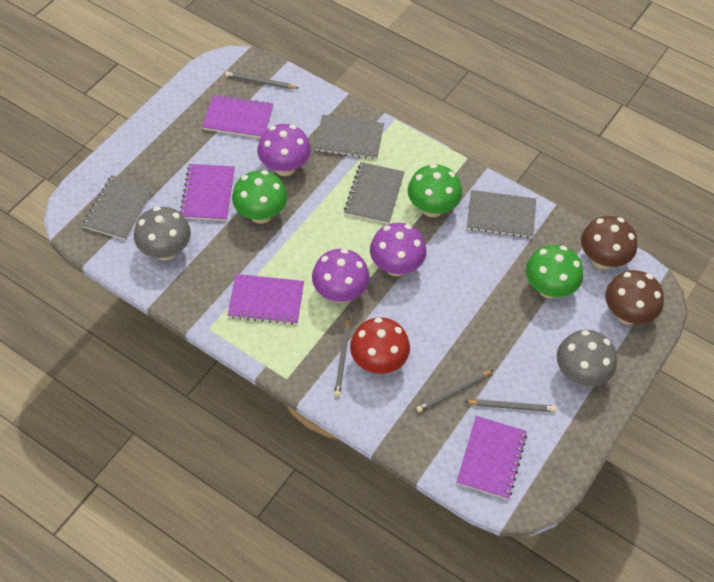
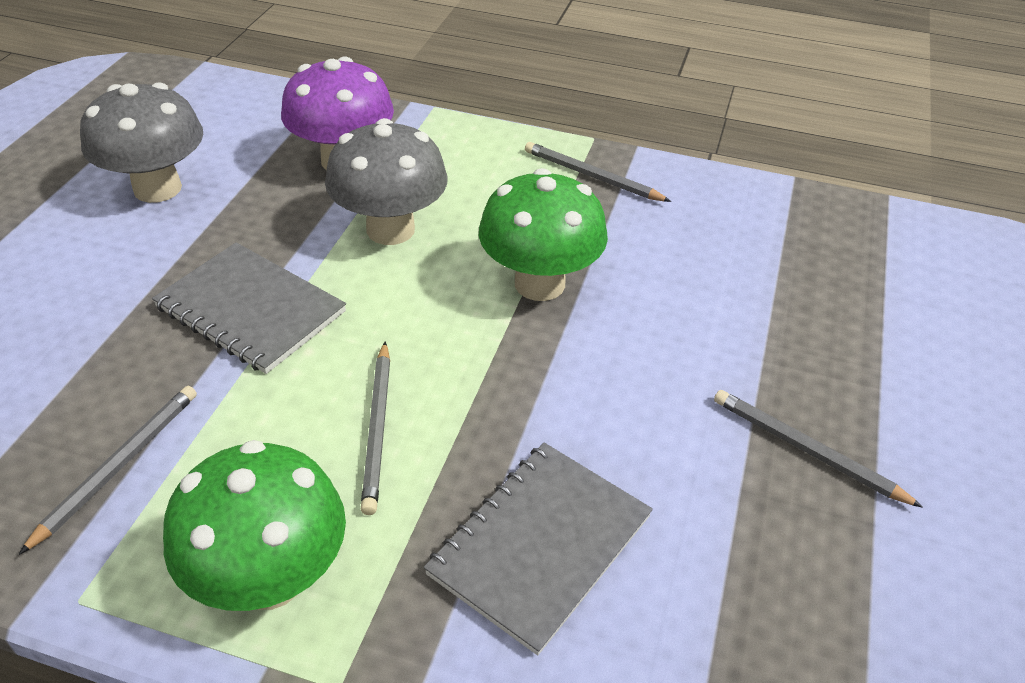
brown mushroom: [581,216,637,269] [605,270,664,324] = 2 -> none = 0
green mushroom: [232,170,287,224] [408,164,462,217] [526,245,583,299] = 3 -> [163,440,346,611] [479,168,608,301] = 2
grey notebook: [82,175,153,240] [315,115,384,159] [344,162,404,224] [467,190,536,238] = 4 -> [152,242,346,374] [424,443,653,655] = 2
purple mushroom: [257,124,311,176] [312,249,370,303] [370,223,427,276] = 3 -> [281,56,394,170] = 1
purple notebook: [180,164,235,221] [202,94,273,138] [228,274,304,325] [457,416,527,500] = 4 -> none = 0
red mushroom: [350,317,410,374] = 1 -> none = 0

